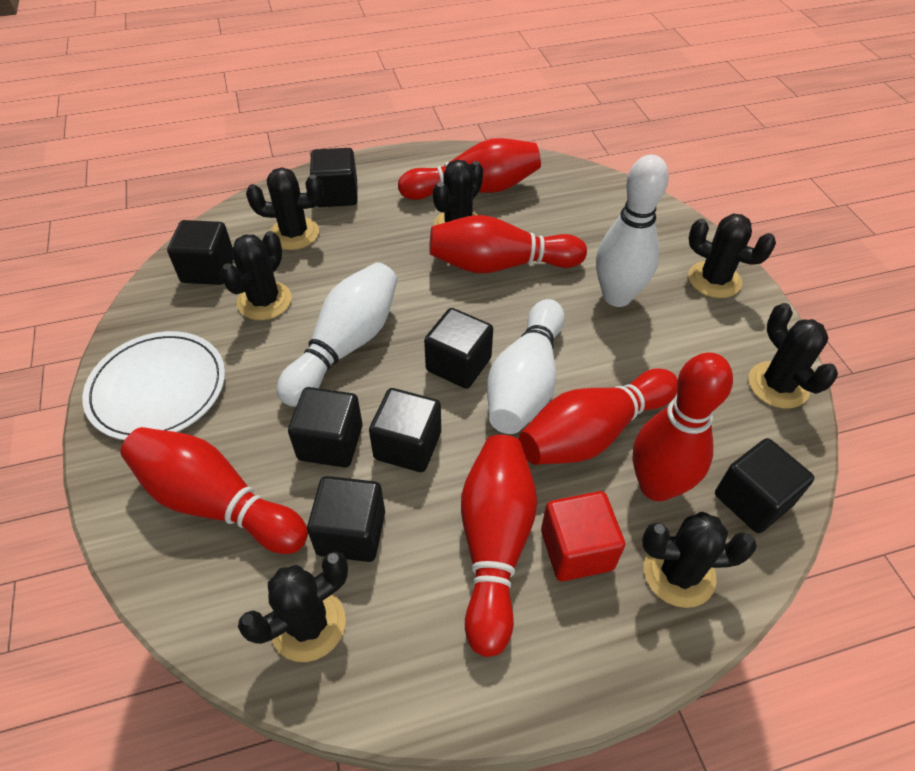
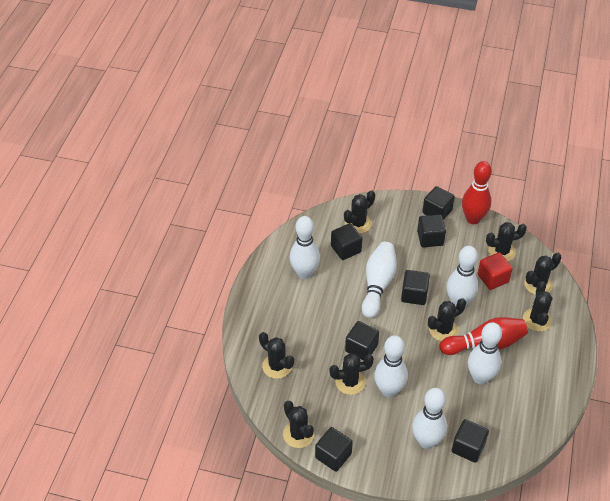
black cactus: [220,231,292,320] [238,551,348,662] [246,168,323,250] [433,160,483,226] [642,512,757,608] [688,213,776,298] [749,303,838,409] = 7 -> [259,332,294,379] [283,401,314,448] [329,353,374,395] [344,190,375,234] [428,298,466,341] [486,222,527,261] [523,281,552,332] [524,253,562,295] = 8
red bowling pin: [120,427,308,554] [398,138,541,200] [429,215,587,273] [461,435,537,657] [519,368,678,465] [632,352,733,501] = 6 -> [439,317,528,355] [462,161,492,224] = 2
white bowling pin: [277,262,397,407] [487,299,565,434] [596,155,669,307] = 3 -> [290,216,320,279] [362,242,397,318] [374,335,408,397] [412,388,447,449] [447,246,478,307] [468,322,502,384] = 6
white plate: [83,331,225,440] = 1 -> none = 0

